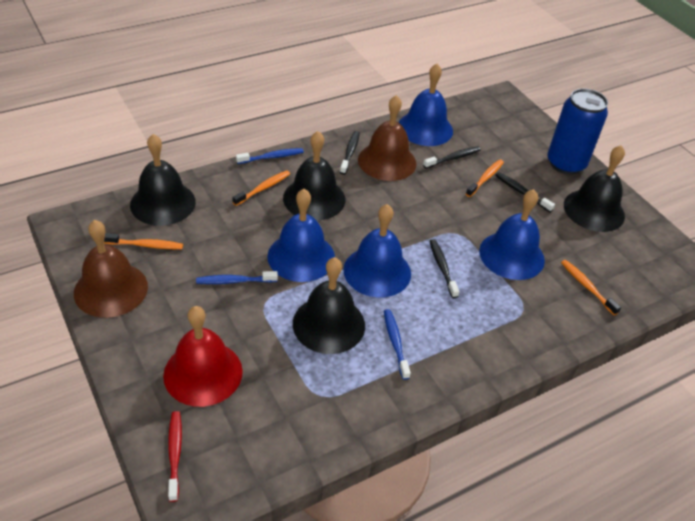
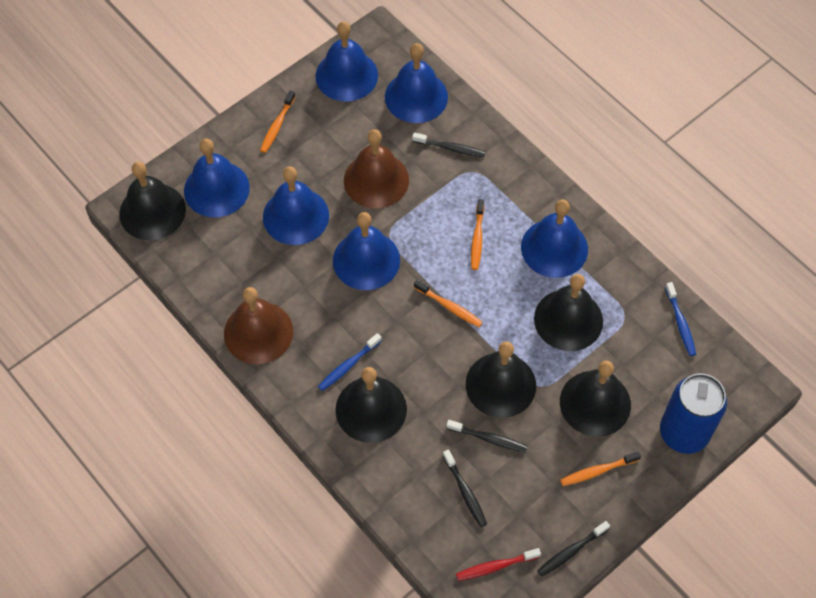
black bell: [130,134,196,226] [283,131,345,220] [293,257,365,354] [564,145,625,232] = 4 -> [119,162,186,240] [335,367,407,443] [466,341,536,418] [534,274,603,351] [560,361,631,437] = 5
blue bell: [267,189,335,282] [343,204,411,298] [398,64,453,146] [479,189,545,280] = 4 -> [184,139,250,218] [263,166,329,245] [315,21,378,102] [333,212,400,290] [385,43,448,123] [521,200,588,278] = 6
blue toothbrush: [196,271,278,284] [236,148,304,164] [384,309,411,380] = 3 -> [318,333,382,391] [665,282,696,356] = 2
red bell: [163,306,243,407] = 1 -> none = 0

